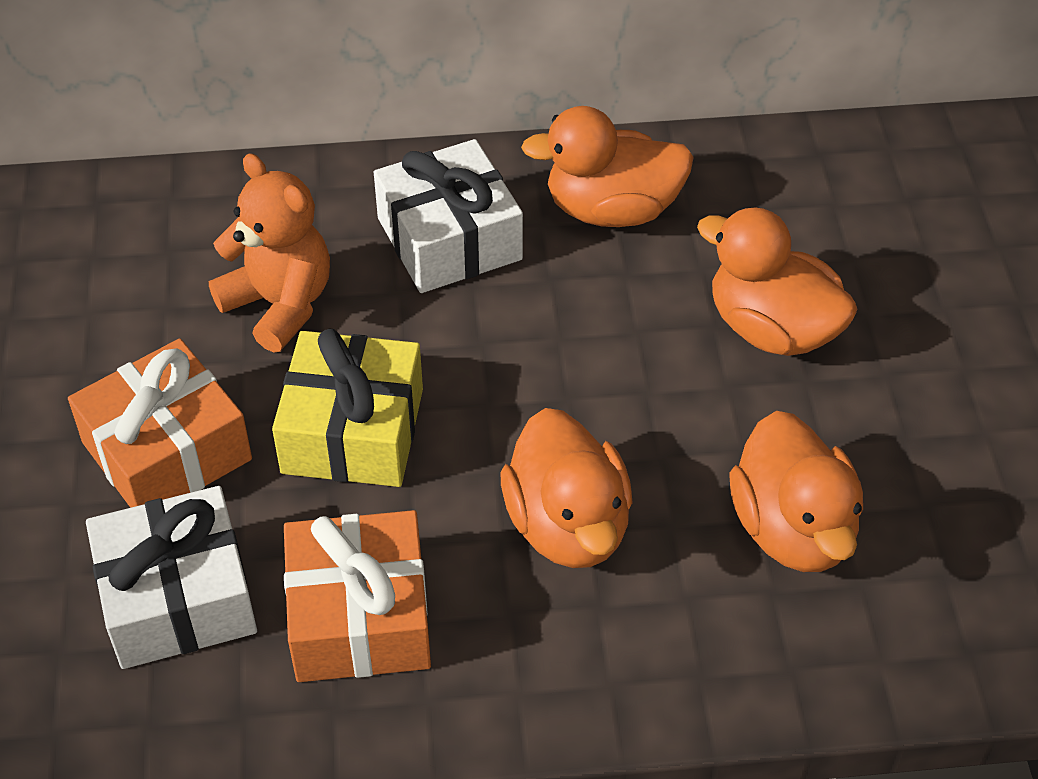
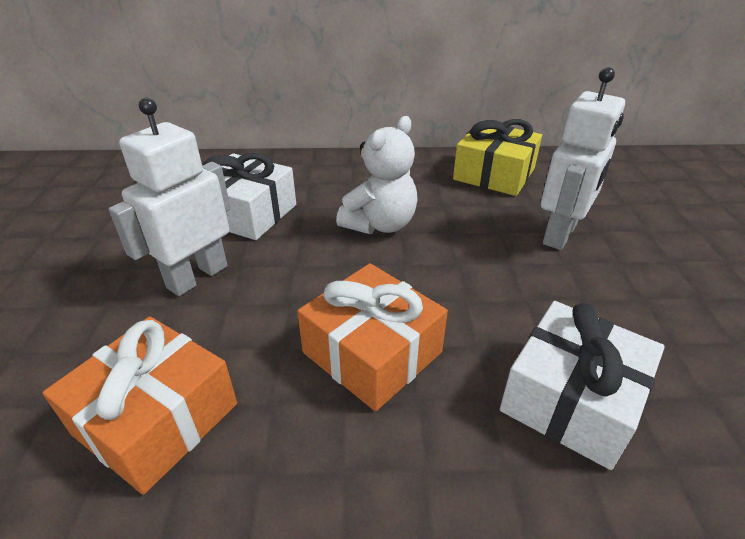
orange duck: [501,408,633,568] [521,106,694,227] [697,207,858,356] [729,411,863,572] = 4 -> none = 0
orange teddy bear: [209,153,330,353] = 1 -> none = 0
white robot: none = 0 -> [109,97,231,296] [540,67,625,250] = 2
white teddy bear: none = 0 -> [336,116,418,234] = 1

